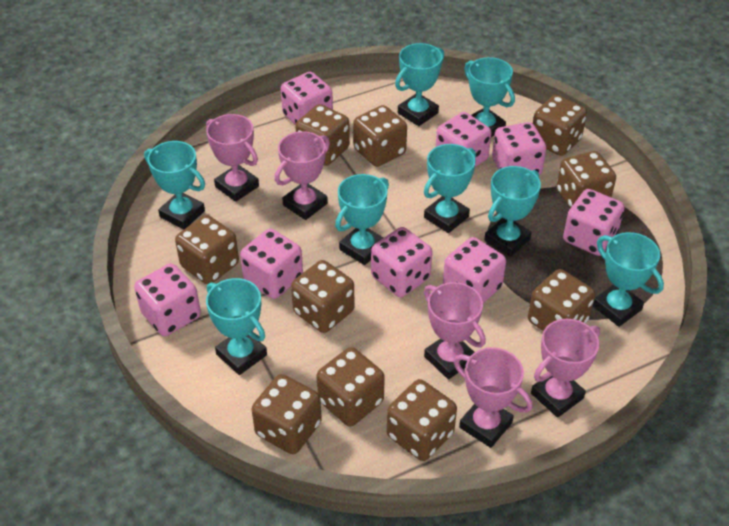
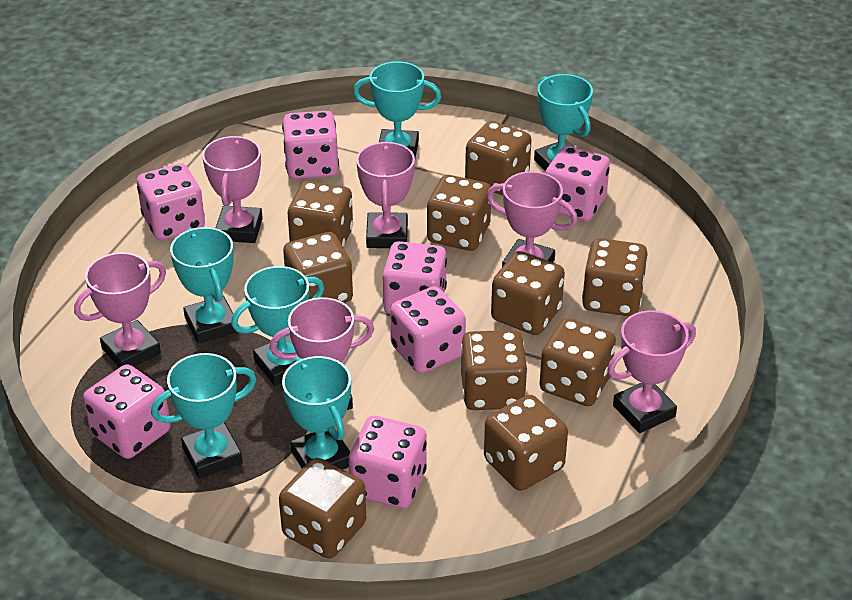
pink dice: [134,263,201,336] [240,229,303,299] [281,72,333,125] [371,227,432,297] [436,112,492,167] [443,237,506,303] [492,122,546,175] [563,189,625,256] = 8 -> [83,365,171,459] [137,163,205,240] [282,111,339,179] [349,416,427,509] [383,241,447,314] [390,286,466,373] [545,146,610,221] = 7
pink trophy: [206,114,259,202] [275,131,330,220] [424,282,486,379] [454,347,533,448] [531,319,600,418] = 5 -> [74,252,166,368] [202,136,263,243] [269,297,374,410] [356,141,415,248] [487,171,578,267] [607,310,696,433] = 6
turquoise trophy: [144,141,205,229] [206,278,267,375] [335,174,389,265] [395,43,444,126] [424,144,476,233] [464,57,515,137] [484,166,541,257] [593,232,664,327] = 8 -> [151,353,257,479] [170,227,236,344] [231,266,324,386] [282,356,351,469] [353,62,441,158] [534,74,593,171] = 6

